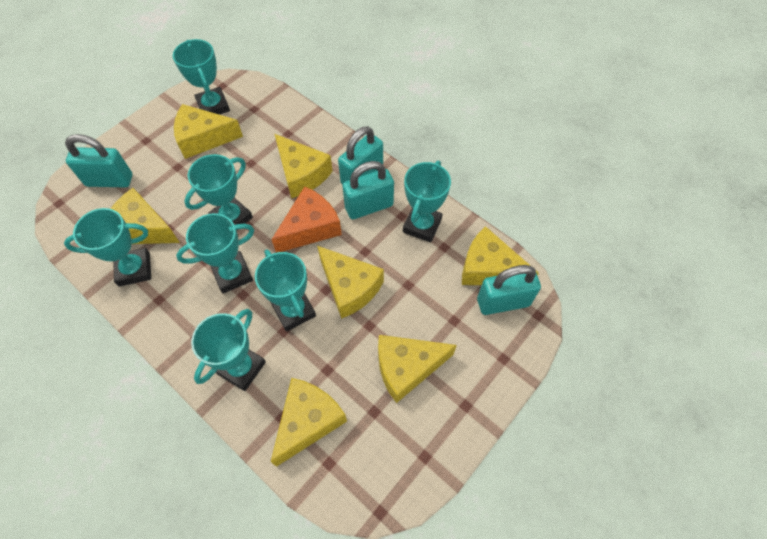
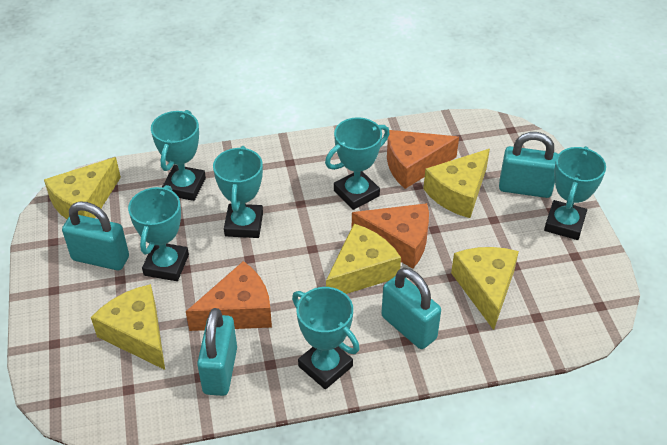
orange cheese: [271,186,342,253] = 1 -> [186,261,272,331] [352,203,429,269] [387,130,459,189] = 3
turquoise trophy: [64,208,151,287] [173,39,230,115] [176,213,254,293] [184,154,253,231] [191,309,266,391] [255,249,316,332] [403,161,451,242] = 7 -> [128,185,189,281] [151,110,206,201] [213,146,263,238] [292,287,360,389] [325,117,390,210] [544,146,606,240] = 6
yellow cheese: [111,188,180,244] [174,104,243,159] [271,378,347,467] [275,134,333,198] [317,246,384,319] [378,335,457,403] [462,226,539,285] = 7 -> [44,157,121,219] [91,284,165,370] [326,224,401,294] [423,149,490,218] [451,247,519,330] = 5

